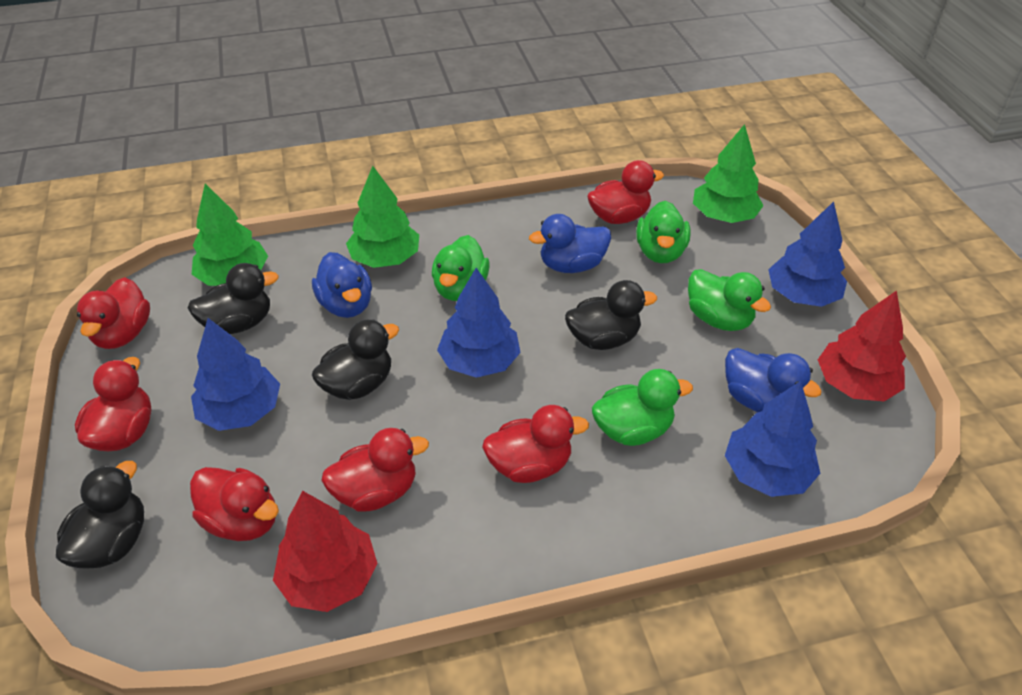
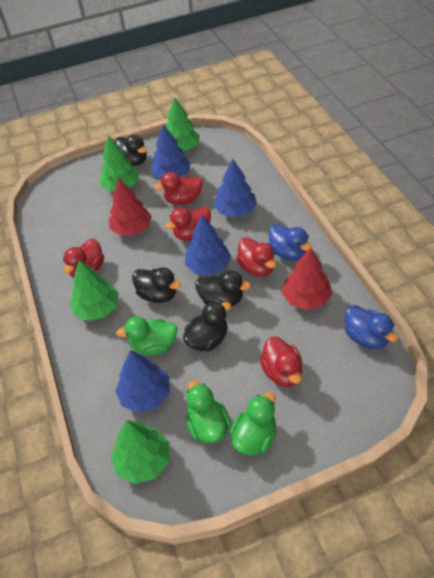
blue duck: [312,252,372,318] [529,214,611,273] [725,348,822,412] = 3 -> [268,224,312,261] [345,305,398,349] = 2
green duck: [432,235,490,301] [592,369,693,446] [636,201,691,263] [688,269,771,331] = 4 -> [116,317,178,355] [186,380,231,443] [229,392,276,455] = 3
green tree: [192,183,268,286] [346,166,419,268] [693,124,764,223] = 3 -> [70,260,119,321] [100,136,140,191] [111,420,169,484] [166,97,200,151] = 4
red duck: [75,357,151,451] [77,277,150,349] [190,467,279,541] [321,428,429,512] [482,405,589,483] [587,160,664,224] = 6 -> [63,238,104,278] [154,172,203,205] [165,206,211,241] [236,237,276,277] [260,337,303,387] = 5

